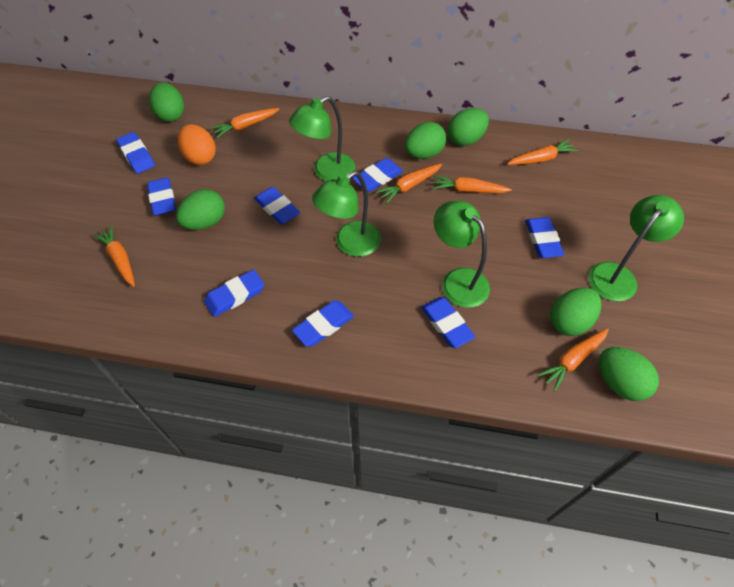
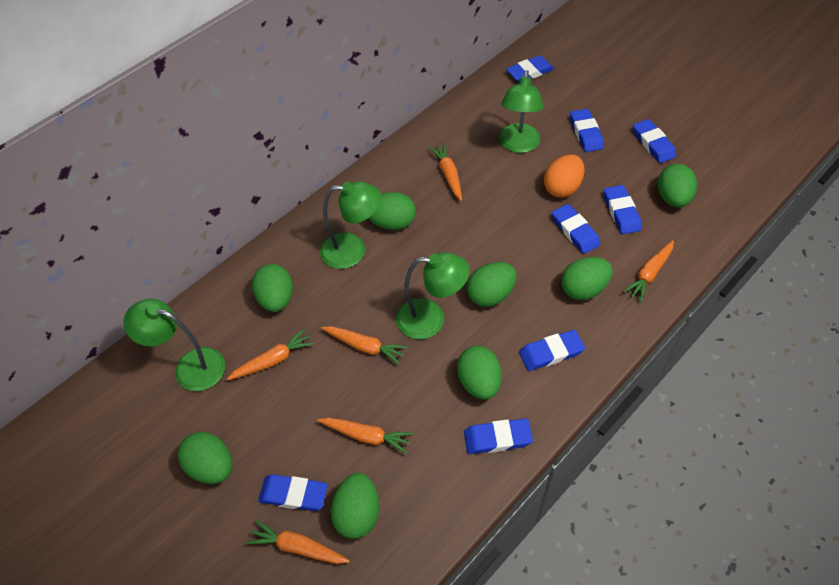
green egg: [149,82,184,122] [176,189,225,230] [405,122,446,159] [448,108,489,146] [550,287,602,336] [599,347,659,401] = 6 -> [178,432,232,484] [252,264,293,312] [330,473,379,539] [368,192,416,230] [457,346,502,400] [467,262,516,307] [561,257,613,300] [658,164,697,207] = 8

